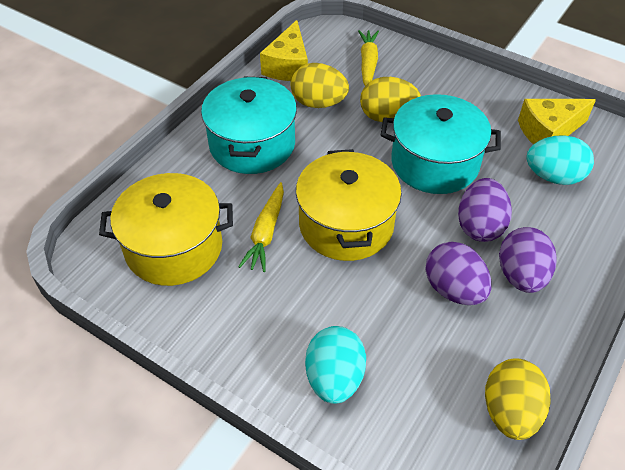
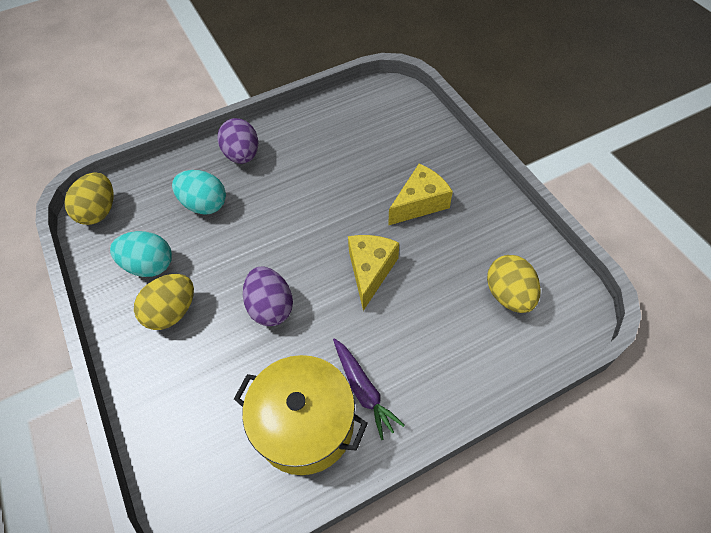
purple carrot: none = 0 -> [333,338,405,440] = 1
purple egg: [425,242,492,305] [458,178,512,242] [499,227,557,293] = 3 -> [218,118,258,164] [243,267,293,326] = 2
turquoise pot: [201,77,297,174] [381,94,501,194] = 2 -> none = 0
yellow carrot: [238,182,284,272] [358,30,379,86] = 2 -> none = 0
yellow pot: [99,173,233,286] [296,149,402,261] = 2 -> [234,355,368,475] = 1

